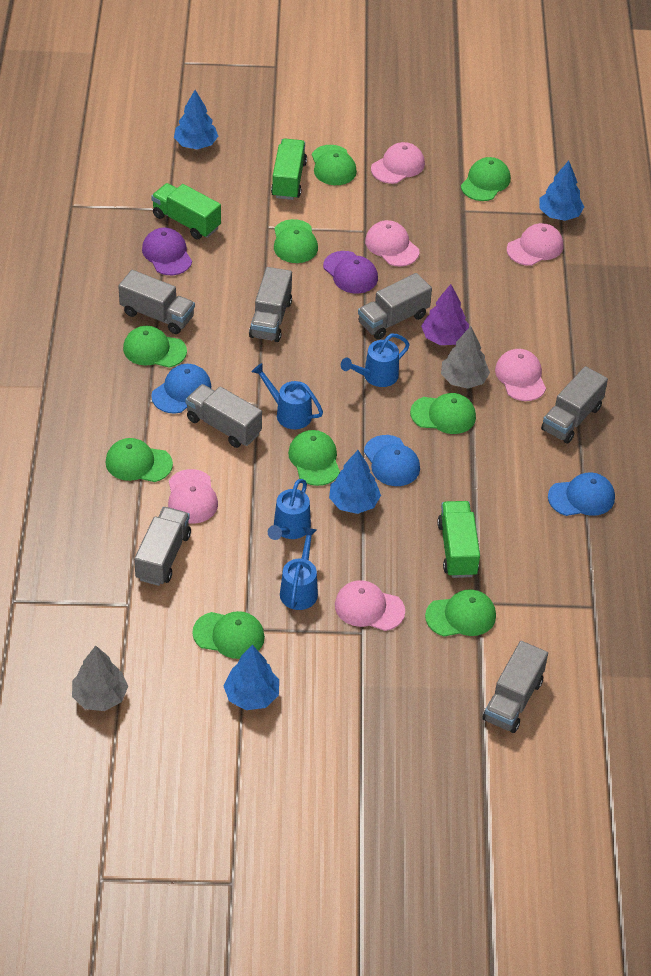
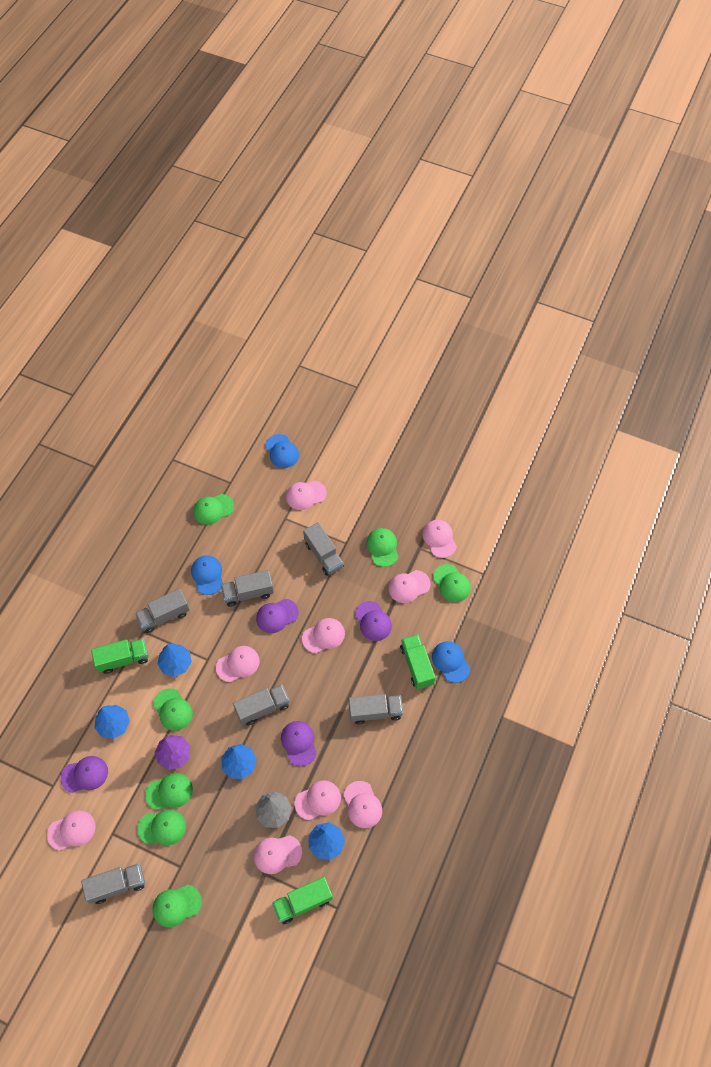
blue watering can: [252,363,323,429] [268,479,311,540] [280,527,318,610] [341,334,410,387] = 4 -> none = 0
green cap: [105,438,173,482] [123,326,187,367] [192,611,265,659] [274,219,318,263] [288,430,340,486] [312,145,357,185] [410,393,476,434] [425,589,496,636] [461,157,511,201] = 9 -> [137,809,186,845] [145,773,193,810] [152,885,202,927] [153,688,193,731] [193,494,234,525] [366,528,398,567] [433,564,471,602] = 7
grey tree: [72,646,128,711] [441,326,490,389] = 2 -> [255,791,292,828] = 1
grey truck: [118,270,195,334] [134,507,191,586] [185,384,262,448] [249,267,292,342] [358,273,432,340] [483,641,548,733] [541,366,608,444] = 7 -> [81,863,145,904] [135,589,190,633] [221,570,274,607] [233,684,290,725] [303,522,344,576] [348,694,403,724] = 6
pink cap: [168,469,218,524] [335,580,405,631] [365,220,419,267] [371,142,425,184] [495,349,546,401] [507,223,563,266] = 6 -> [47,810,96,850] [216,646,260,682] [254,835,302,874] [286,481,327,510] [295,780,341,820] [302,618,345,653] [344,781,382,828] [389,570,430,603] [422,520,457,558] = 9
purple cap: [142,228,192,275] [323,251,378,294] = 2 -> [61,756,108,793] [256,599,299,633] [281,721,317,766] [355,601,392,641] = 4

